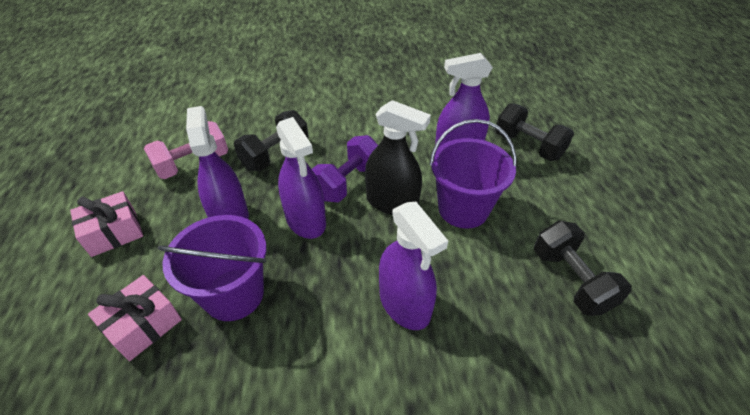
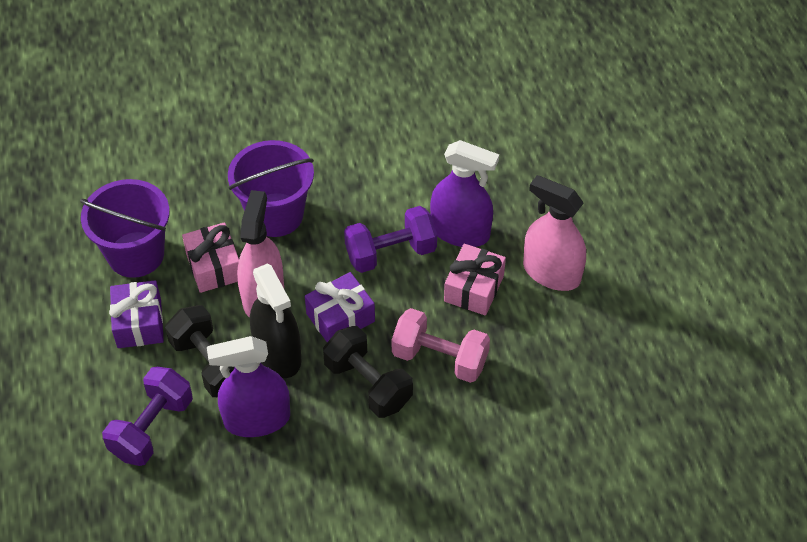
black dumbbell: [234,110,309,171] [495,103,574,161] [534,220,632,316] = 3 -> [165,305,235,397] [323,326,413,418] = 2
pink spray bottle: none = 0 -> [237,190,284,318] [523,175,586,291] = 2
purple dumbbell: [312,135,378,202] = 1 -> [102,367,193,466] [344,206,437,273] = 2
purple gift: none = 0 -> [109,280,164,348] [305,272,375,342] = 2
purple spray bottle: [186,106,249,220] [276,117,326,239] [379,202,448,330] [435,53,493,148] = 4 -> [207,336,290,437] [430,140,499,247] = 2

